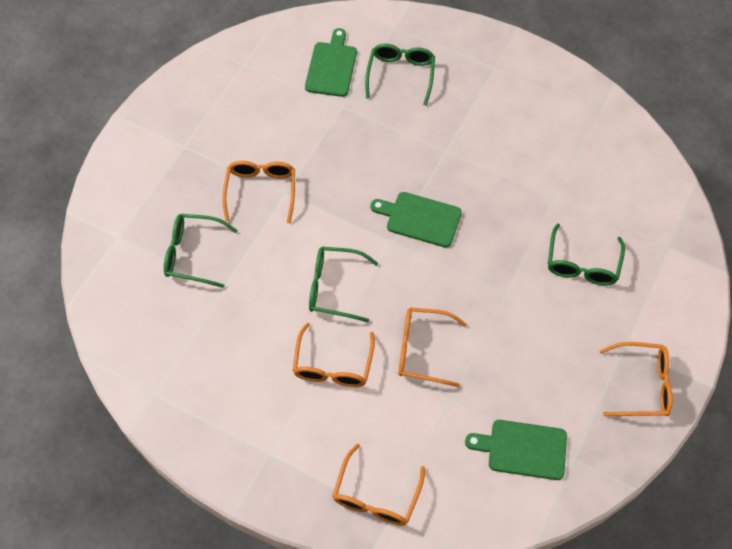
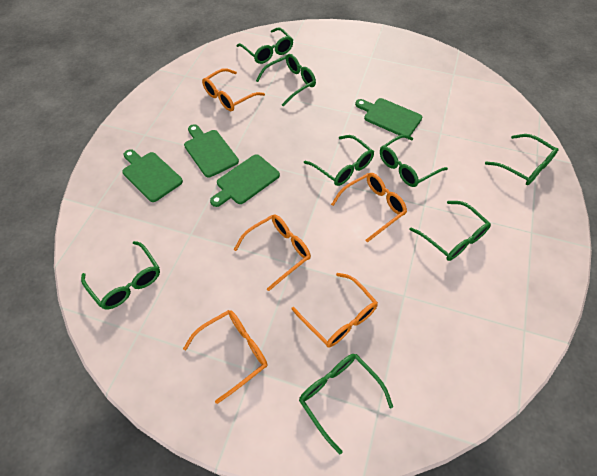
green cutting board: [305,28,357,97] [370,192,462,248] [465,420,567,480] = 3 -> [122,149,183,202] [184,124,239,178] [210,154,280,207] [355,98,422,136] = 4
green glasses: [164,214,238,288] [309,247,378,322] [365,44,435,106] [548,223,625,286] = 4 -> [81,241,160,309] [237,27,293,64] [256,54,316,107] [299,354,393,454] [304,135,374,186] [380,135,448,187] [409,201,491,261] [485,134,559,185] = 8

